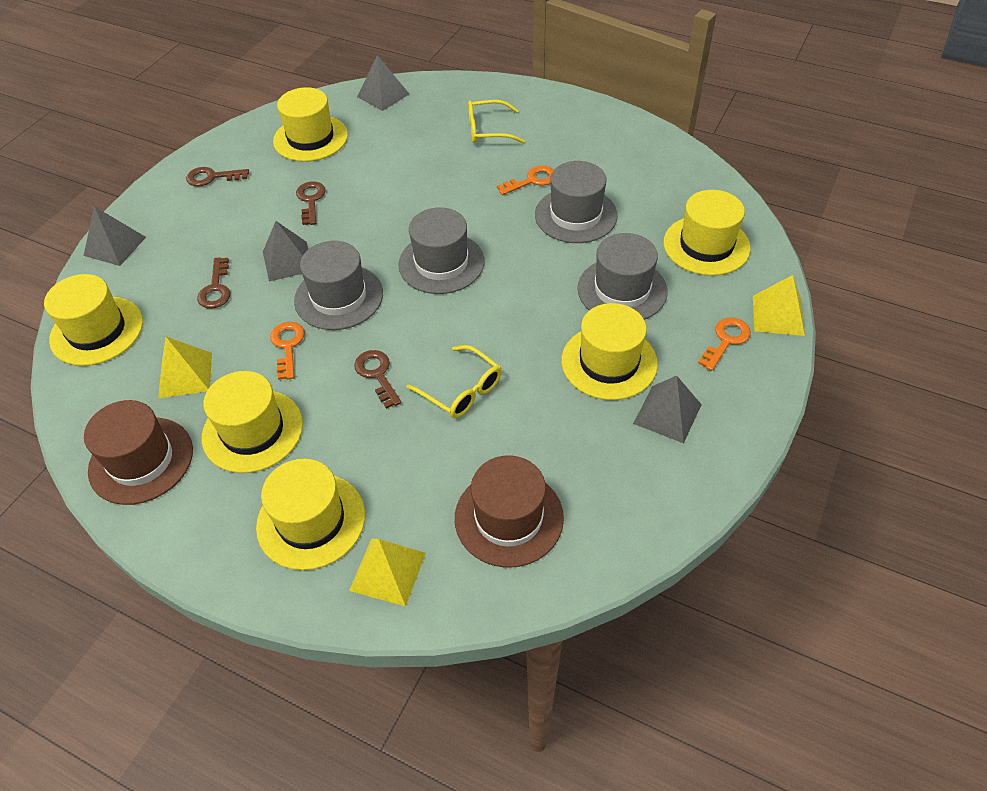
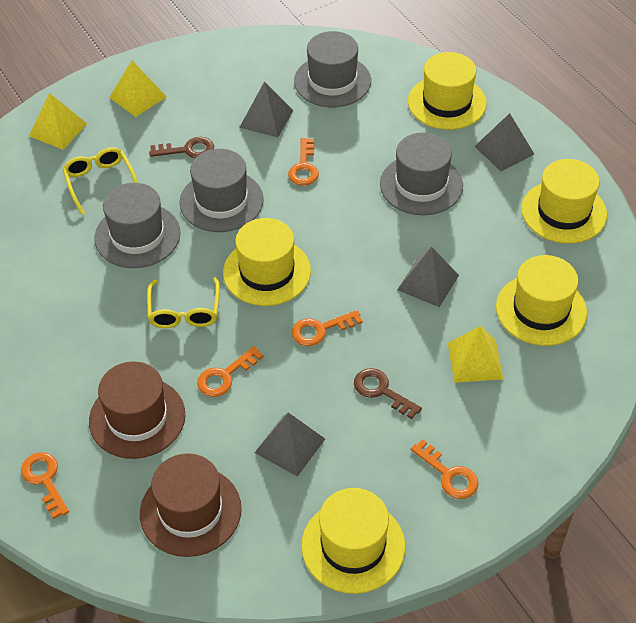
brown key: [186,167,249,187] [197,257,230,309] [296,181,326,225] [354,350,401,409] = 4 -> [149,137,214,158] [354,368,422,419] = 2
orange key: [270,322,305,380] [497,166,554,195] [698,318,751,371] = 3 -> [21,452,69,519] [197,346,263,397] [288,138,319,186] [292,310,363,346] [411,439,479,499] = 5
yellow hat: [44,274,143,366] [202,371,303,473] [256,459,365,570] [273,87,348,162] [561,303,658,400] [663,190,751,276] = 6 -> [223,218,311,306] [301,488,405,594] [408,52,487,130] [496,255,587,346] [521,159,607,244] = 5

